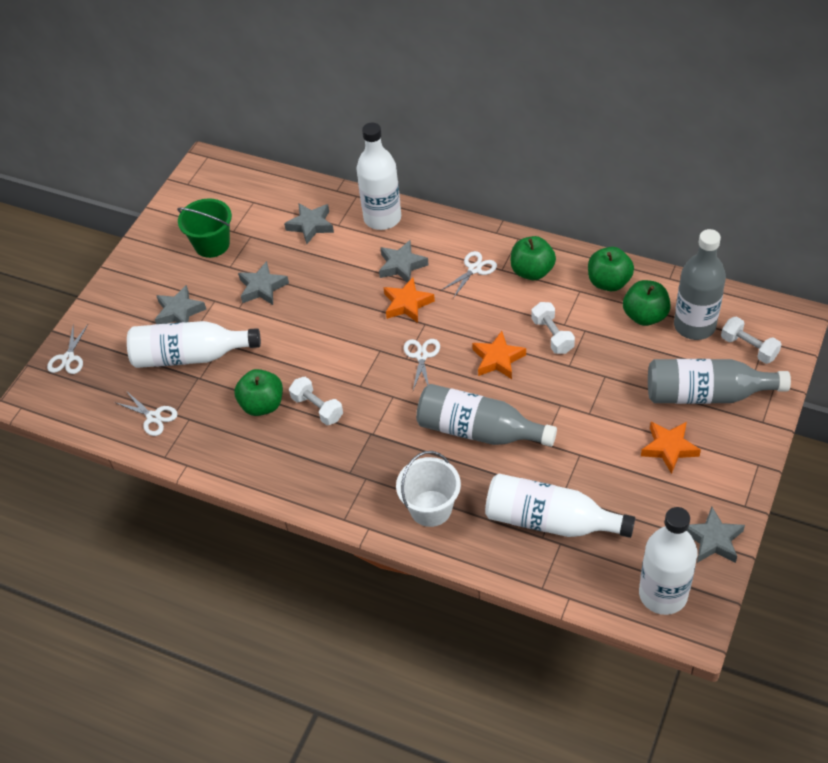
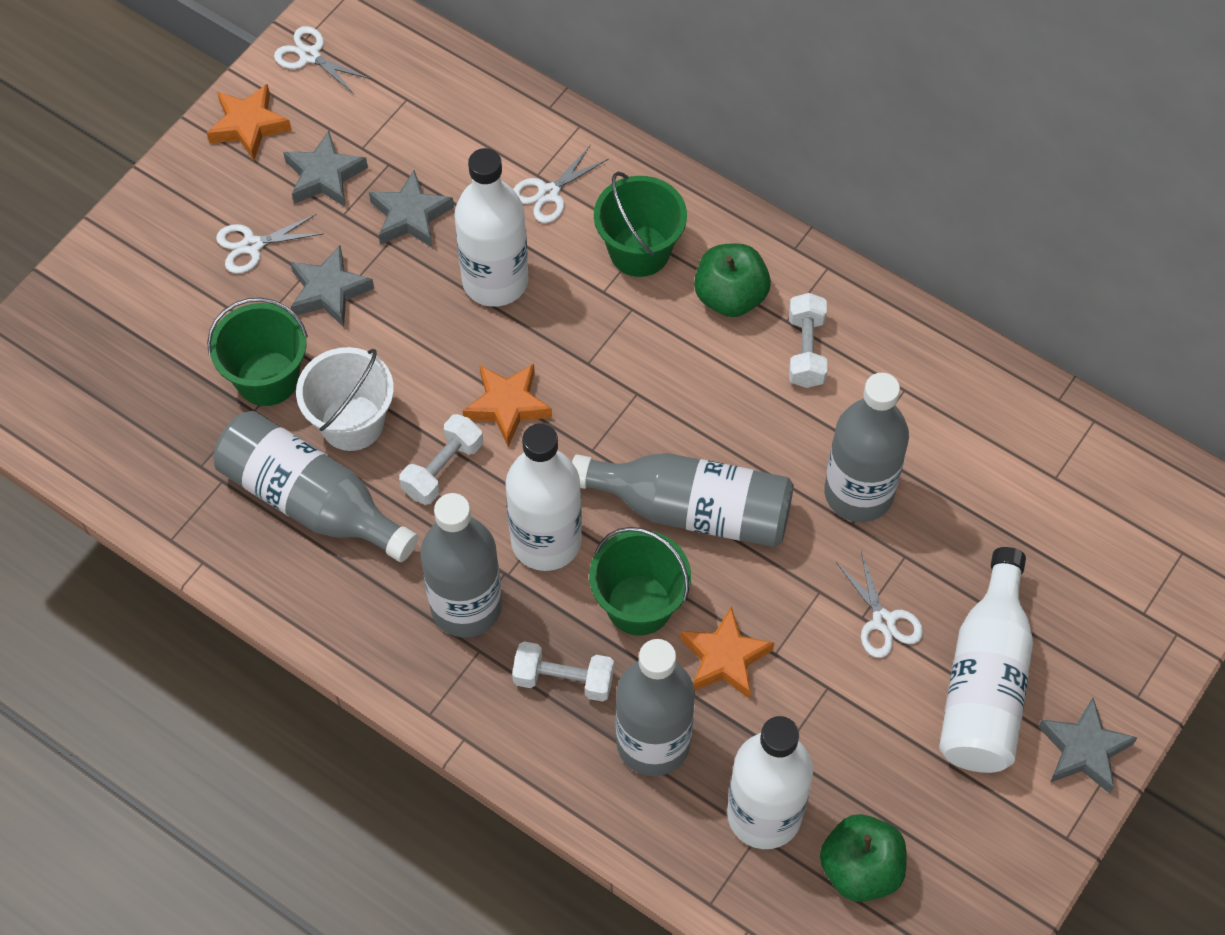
green apple: [234,369,283,416] [511,236,556,280] [588,247,634,291] [623,280,671,326] = 4 -> [694,244,771,317] [820,814,907,902] = 2
green bucket: [177,199,232,258] = 1 -> [207,298,308,406] [589,527,691,636] [594,172,687,277] = 3
grey bottle: [416,384,557,447] [648,359,791,404] [674,229,726,340] = 3 -> [213,411,418,562] [420,493,502,637] [572,453,794,547] [616,639,695,776] [824,372,909,522] = 5
grey star: [155,285,206,324] [238,261,289,305] [284,203,334,244] [379,240,429,283] [686,507,745,563] = 5 -> [283,131,368,207] [290,246,374,327] [369,170,454,248] [1038,697,1138,793] = 4

